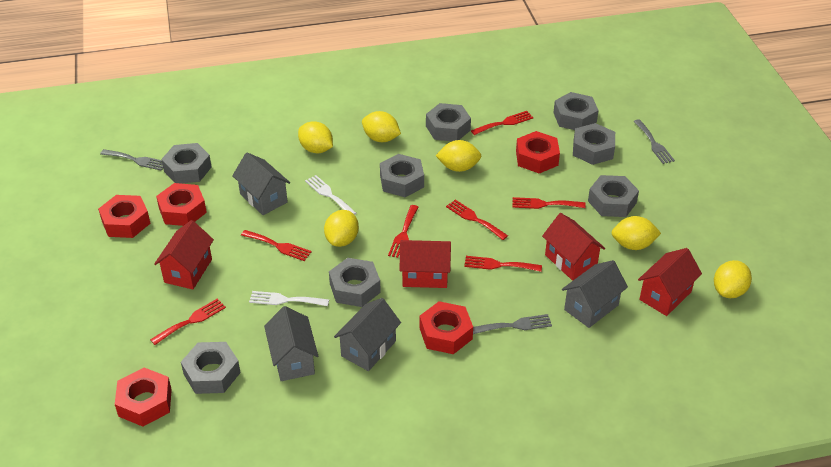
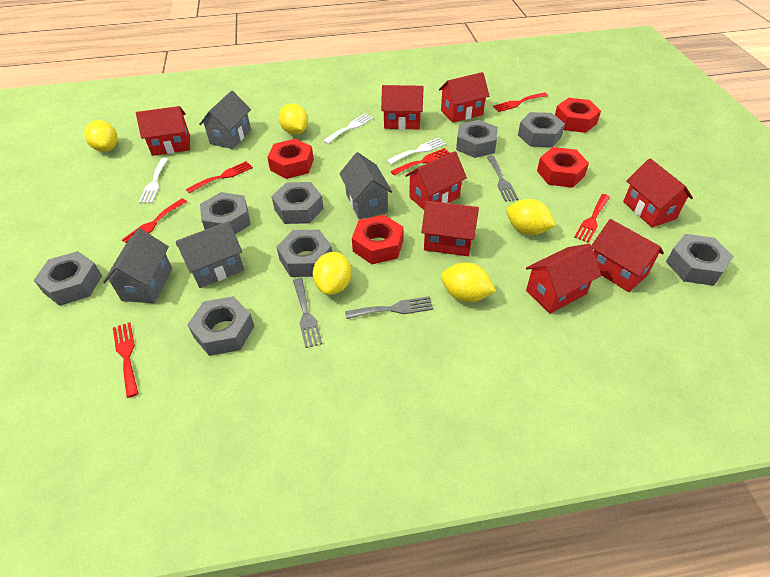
red fork: [150,299,226,345] [241,230,312,261] [388,205,418,258] [446,200,508,240] [464,256,542,272] [471,111,533,135] [513,197,586,209] = 7 -> [113,322,139,398] [122,198,187,243] [186,161,253,193] [391,148,450,176] [493,92,548,112] [574,194,610,243] = 6
red house: [154,220,214,290] [399,240,451,288] [542,213,605,281] [638,248,702,316] = 4 -> [136,106,190,156] [381,85,424,130] [405,151,467,210] [421,201,479,256] [439,72,489,123] [526,244,601,314] [591,219,664,292] [623,158,693,227] = 8
red nut: [98,195,151,238] [115,368,172,426] [156,183,207,226] [419,301,473,354] [516,131,560,174] = 5 -> [267,139,314,179] [352,215,404,264] [537,147,589,188] [555,98,601,133] = 4
white fork: [249,291,329,306] [305,175,356,215] = 2 -> [139,158,168,203] [323,113,373,144] [386,138,446,164] = 3
yellow lemon: [298,121,333,153] [324,210,359,247] [362,111,401,142] [435,140,481,172] [612,216,661,250] [714,260,752,298] = 6 -> [84,120,118,152] [279,103,308,135] [313,252,352,295] [441,263,496,302] [507,199,556,235] = 5

